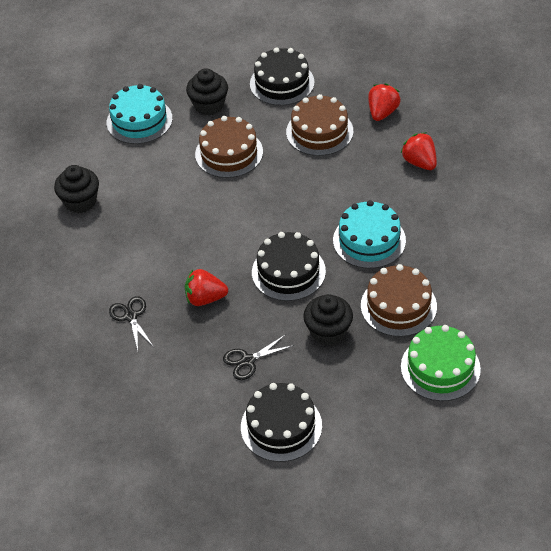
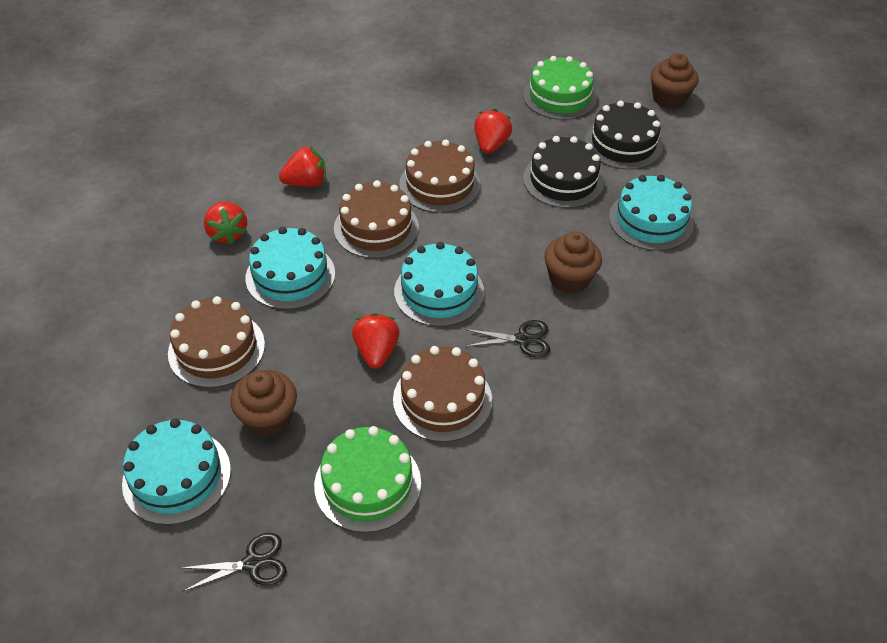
black cake: [241,383,322,462] [250,47,315,106] [252,232,326,301] = 3 -> [523,136,604,208] [585,100,663,170] = 2
black cupcake: [54,165,99,213] [186,68,228,115] [303,294,353,346] = 3 -> none = 0
brown cake: [195,116,263,178] [286,94,353,156] [361,264,437,337] = 3 -> [168,296,265,388] [334,180,419,259] [393,346,492,442] [399,140,480,213] = 4
brown cupcake: none = 0 -> [230,370,297,437] [544,231,602,294] [651,53,699,109] = 3
green cake: [401,325,481,401] = 1 -> [314,426,421,533] [523,56,597,120] = 2
red strawberry: [185,269,228,306] [368,83,401,121] [400,132,437,170] = 3 -> [204,201,247,245] [279,146,326,187] [352,313,400,369] [474,109,512,154] = 4
turquoise cake: [107,84,173,144] [333,200,406,269] = 2 -> [122,419,231,525] [246,227,335,310] [394,242,484,327] [609,175,694,251] = 4

